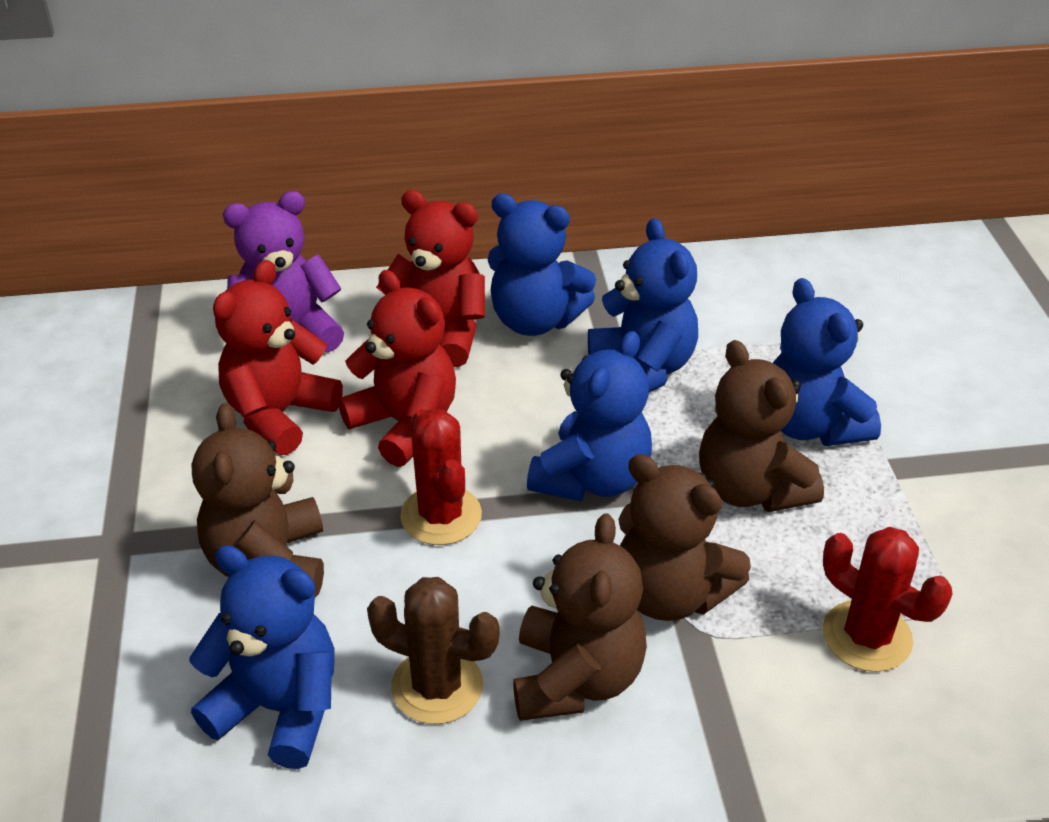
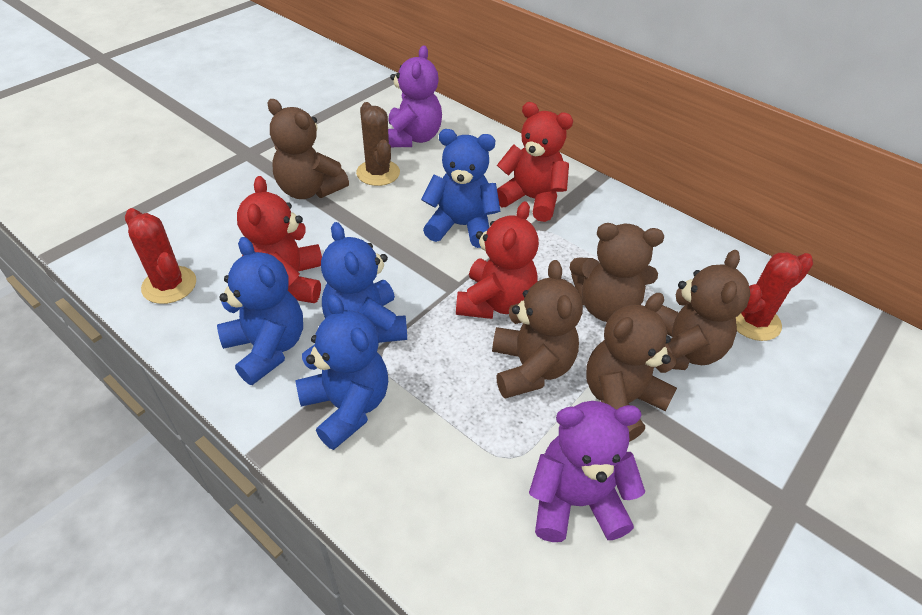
blue teddy bear: [189,545,335,769] [488,193,596,336] [527,331,652,501] [588,218,698,392] [773,278,881,446] = 5 -> [217,237,303,385] [295,294,388,450] [321,222,407,343] [421,129,501,248] = 4
brown teddy bear: [192,403,324,597] [513,513,647,721] [618,454,751,621] [699,340,824,512] = 4 -> [267,99,349,199] [492,260,583,399] [570,223,664,322] [586,293,677,442] [657,250,750,370] = 5
purple teddy bear: [223,191,344,352] = 1 -> [388,45,442,147] [529,401,645,542] = 2

